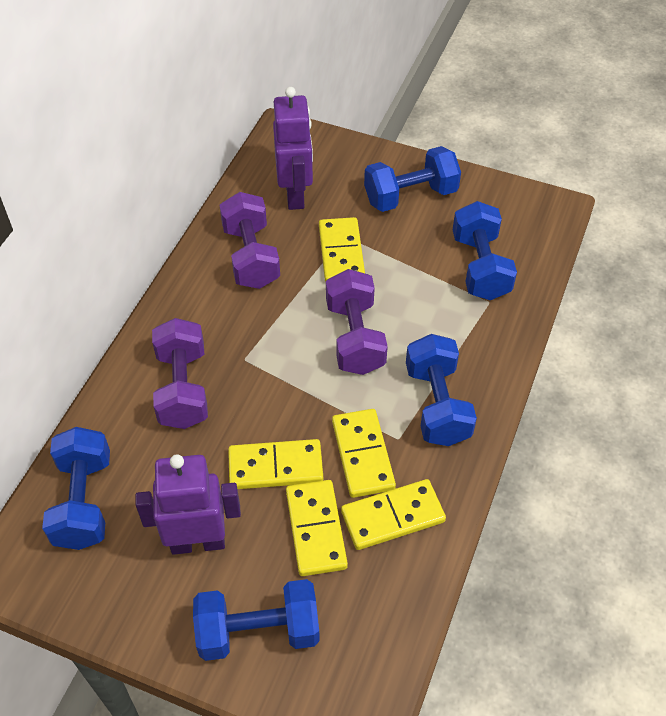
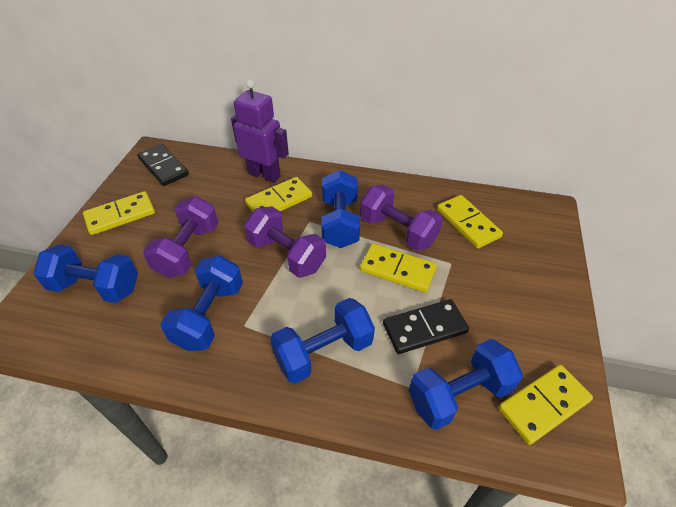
black domino: none = 0 -> [137,144,189,186] [383,299,469,354] = 2
purple robot: [135,454,241,555] [273,87,313,210] = 2 -> [231,79,289,183] = 1

